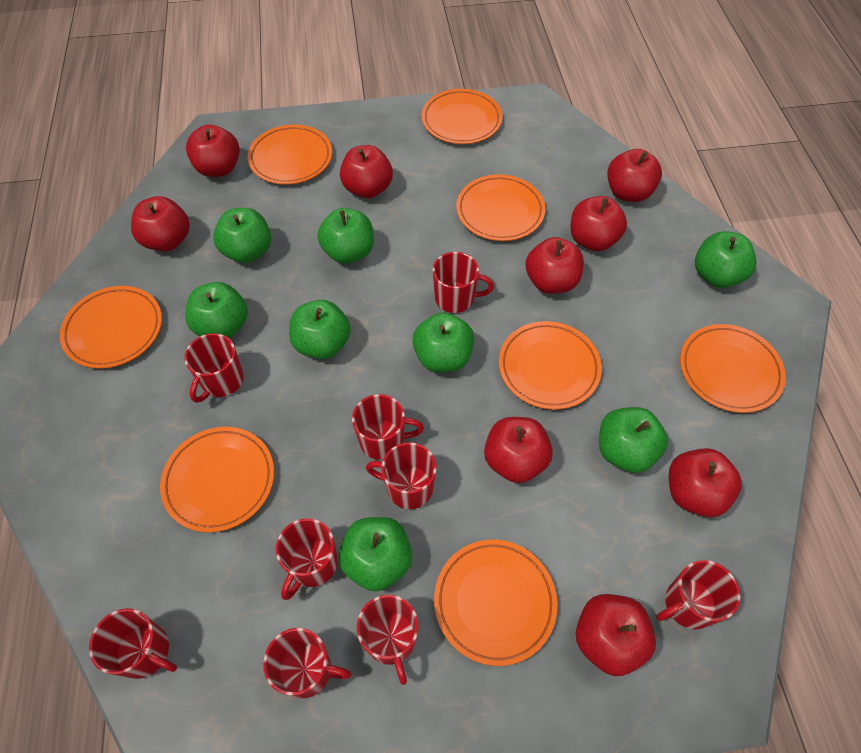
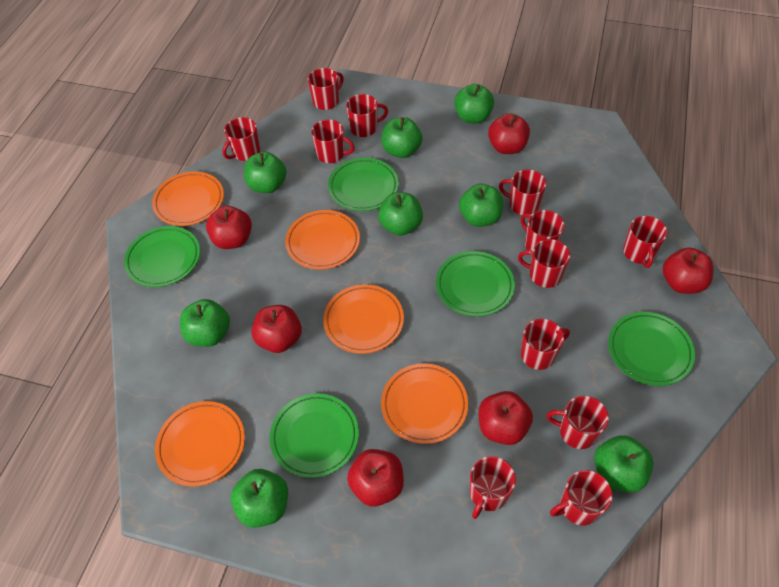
green plate: none = 0 -> [124,226,200,287] [270,393,359,478] [328,158,399,211] [436,251,515,317] [608,312,695,386] = 5
orange plate: [60,286,162,369] [160,427,274,533] [247,124,332,185] [422,89,503,144] [434,540,558,666] [456,174,545,241] [499,321,602,410] [680,324,786,413] = 8 -> [152,171,224,226] [155,401,245,487] [285,210,360,270] [323,284,404,354] [381,363,468,444] = 5
red apple: [131,196,190,251] [186,124,240,177] [340,145,393,198] [484,417,553,483] [525,237,584,294] [570,196,627,251] [576,594,656,676] [607,149,662,202] [669,448,742,517] = 9 -> [206,206,252,249] [251,305,302,353] [347,449,404,507] [478,391,533,445] [488,113,530,154] [663,248,714,294] = 6
red mug: [89,608,177,679] [184,333,244,403] [263,628,351,699] [276,518,338,600] [352,394,424,460] [357,595,419,685] [366,442,437,509] [433,252,494,313] [656,560,740,630] = 9 -> [222,117,260,161] [308,68,344,110] [311,119,355,163] [346,94,388,137] [470,456,516,519] [499,169,546,215] [518,239,570,288] [521,210,564,251] [521,319,570,370] [546,396,609,449] [550,470,612,526] [623,216,667,268] = 12

